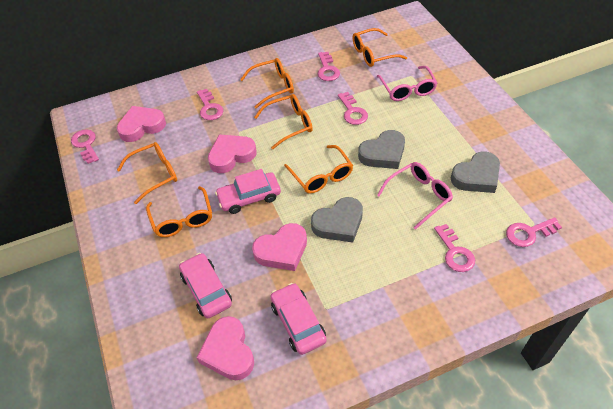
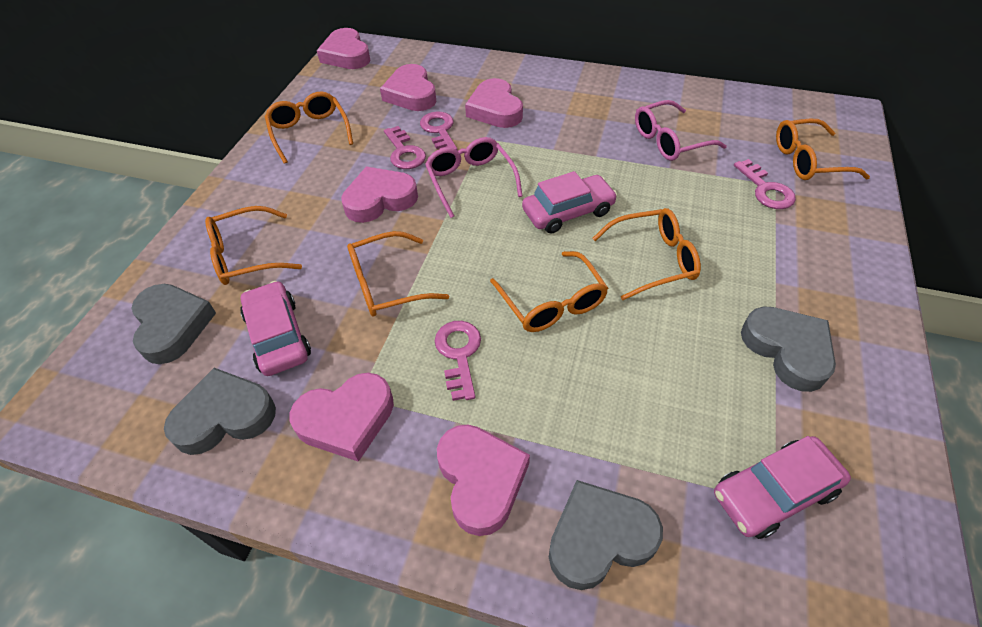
grey heart: [311,197,363,243] [358,130,405,169] [451,152,500,193] = 3 -> [132,284,216,364] [164,368,276,455] [549,480,663,590] [741,306,836,392] = 4
pink heart: [117,106,166,142] [197,316,254,380] [208,134,257,173] [252,223,307,271] = 4 -> [290,373,394,462] [317,28,370,69] [341,166,418,223] [380,64,436,111] [437,424,530,536] [465,78,523,128] = 6
pink key: [71,129,99,164] [197,89,223,120] [318,52,340,81] [338,92,368,125] [434,224,475,272] [506,217,562,247] = 6 -> [384,126,426,169] [420,112,457,150] [434,321,481,401] [734,159,796,209] = 4

